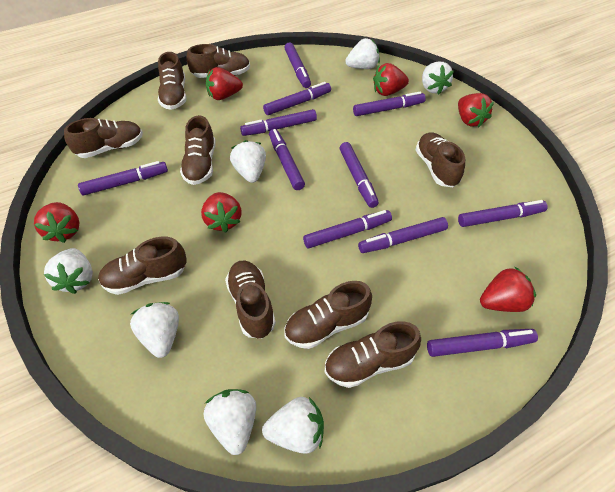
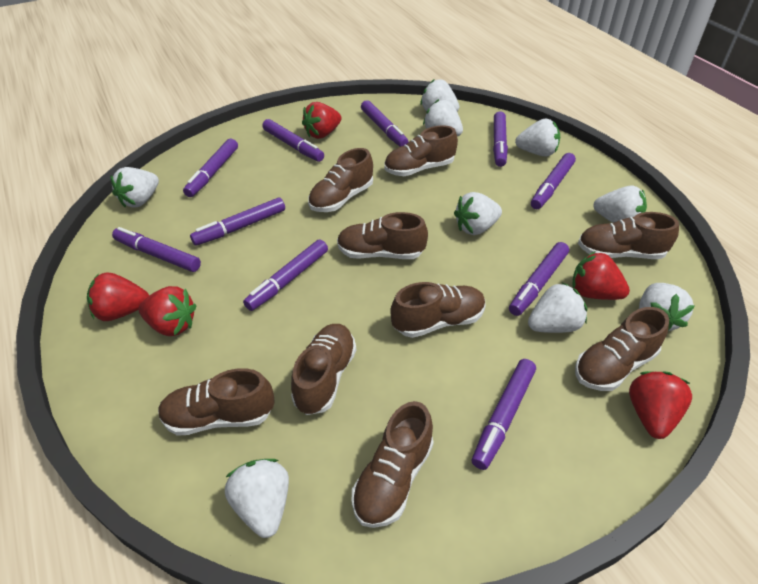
purple marker: [78,161,168,196] [240,109,317,136] [263,82,331,115] [269,129,305,190] [284,42,311,88] [303,210,392,248] [340,142,379,208] [353,92,426,116] [358,217,448,253] [427,329,538,357] [458,200,548,227] = 11 -> [112,227,201,272] [183,139,238,197] [190,198,285,246] [243,239,328,311] [262,119,324,162] [361,100,409,147] [472,359,536,470] [493,111,508,167] [509,242,569,316] [531,153,576,209] = 10
red strawberry: [34,202,79,243] [201,192,241,233] [206,67,243,100] [373,63,409,96] [458,93,494,127] [480,266,536,312] = 6 -> [87,273,149,321] [139,286,197,336] [302,102,342,139] [572,251,630,300] [629,371,692,439] = 5
white strawberry: [44,248,93,294] [130,302,179,358] [203,389,256,455] [230,140,266,183] [262,397,324,454] [345,38,380,69] [422,62,454,95] = 7 -> [111,167,159,208] [225,459,289,538] [420,79,459,111] [423,99,463,136] [454,192,502,235] [515,118,560,157] [528,282,587,333] [594,185,647,223] [639,283,695,331] = 9

